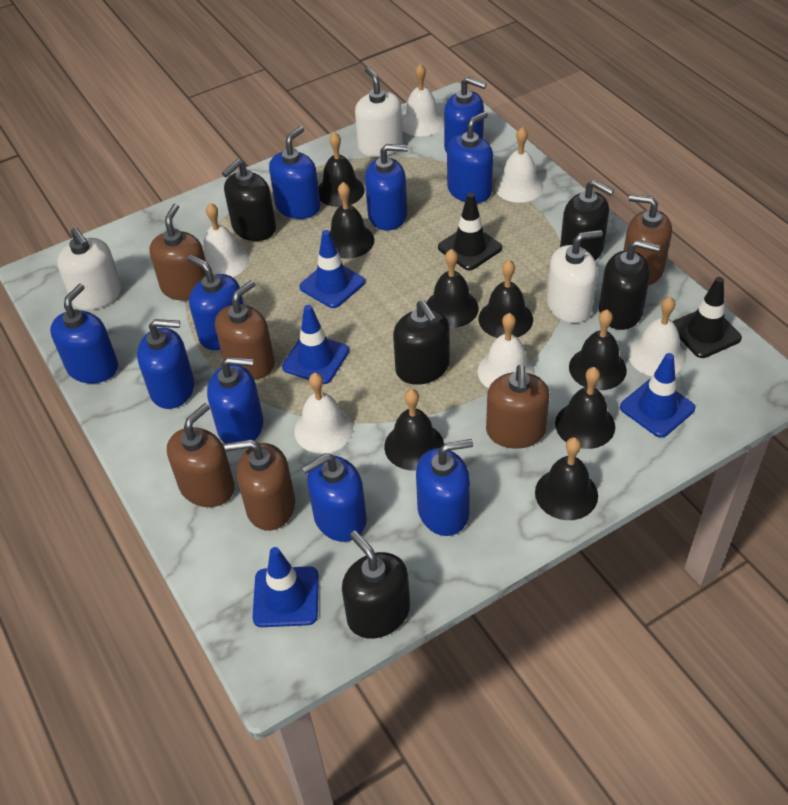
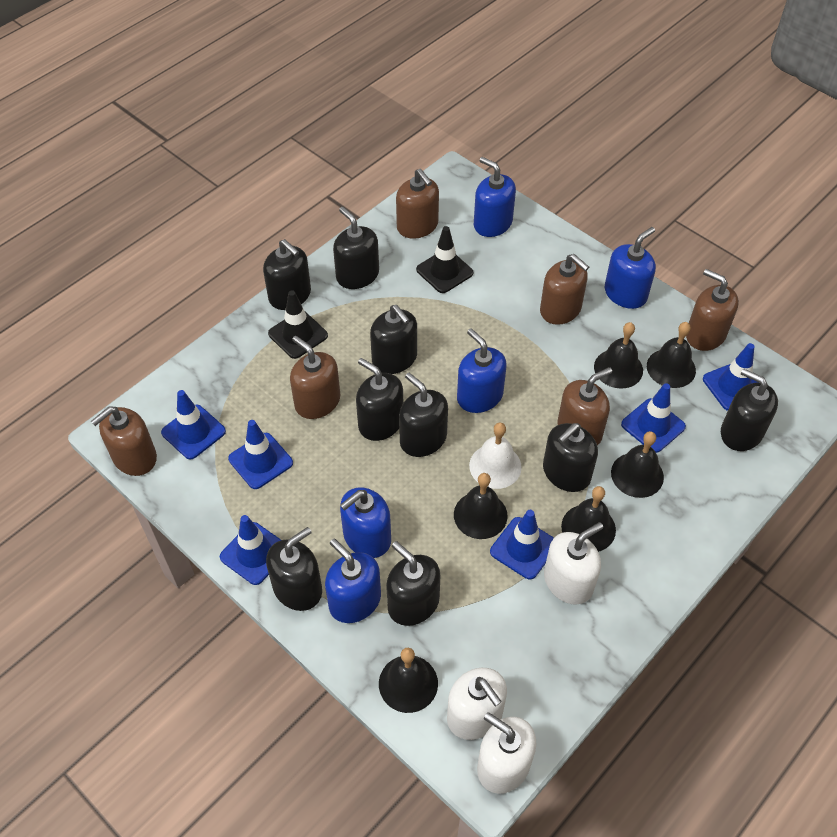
black bell: [318,132,365,207] [330,182,374,259] [384,389,444,470] [426,249,479,328] [479,260,533,338] [535,437,598,520] [555,367,615,449] [569,310,627,390] = 8 -> [379,648,438,713] [454,473,508,539] [561,486,616,552] [594,322,643,389] [611,431,664,498] [647,322,696,388] = 6
black soap dispenser: [222,159,276,241] [342,531,410,639] [393,300,450,385] [560,179,614,261] [599,240,660,330] = 5 -> [263,239,311,310] [266,527,322,611] [333,207,379,289] [356,358,403,441] [370,305,417,374] [386,541,440,626] [399,373,448,457] [543,423,598,492] [721,369,778,451] = 9
blue soap dispenser: [50,284,118,383] [137,319,194,409] [187,255,244,350] [207,357,263,444] [269,126,321,219] [301,453,367,542] [365,144,408,230] [416,439,473,536] [444,77,487,153] [447,111,493,203] = 10 -> [325,539,381,623] [340,487,391,558] [457,328,506,413] [474,157,516,237] [605,227,656,309] = 5
blue traffic cone: [252,547,319,627] [282,305,349,384] [299,230,365,308] [620,353,695,438] = 4 -> [161,390,226,460] [220,515,281,585] [228,420,293,489] [490,510,554,580] [621,383,686,453] [703,343,758,411] = 6
white bell: [203,203,249,277] [294,373,353,453] [402,64,444,136] [478,313,535,388] [495,127,543,203] [628,297,686,377] = 6 -> [469,423,522,489] = 1

